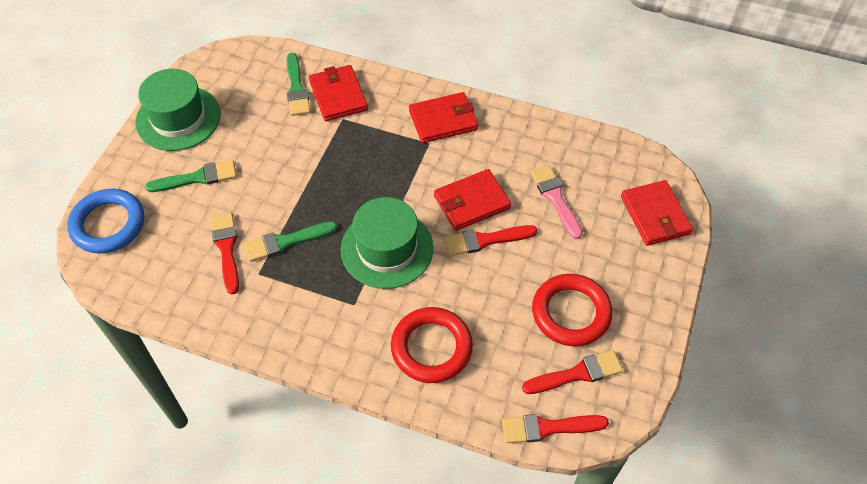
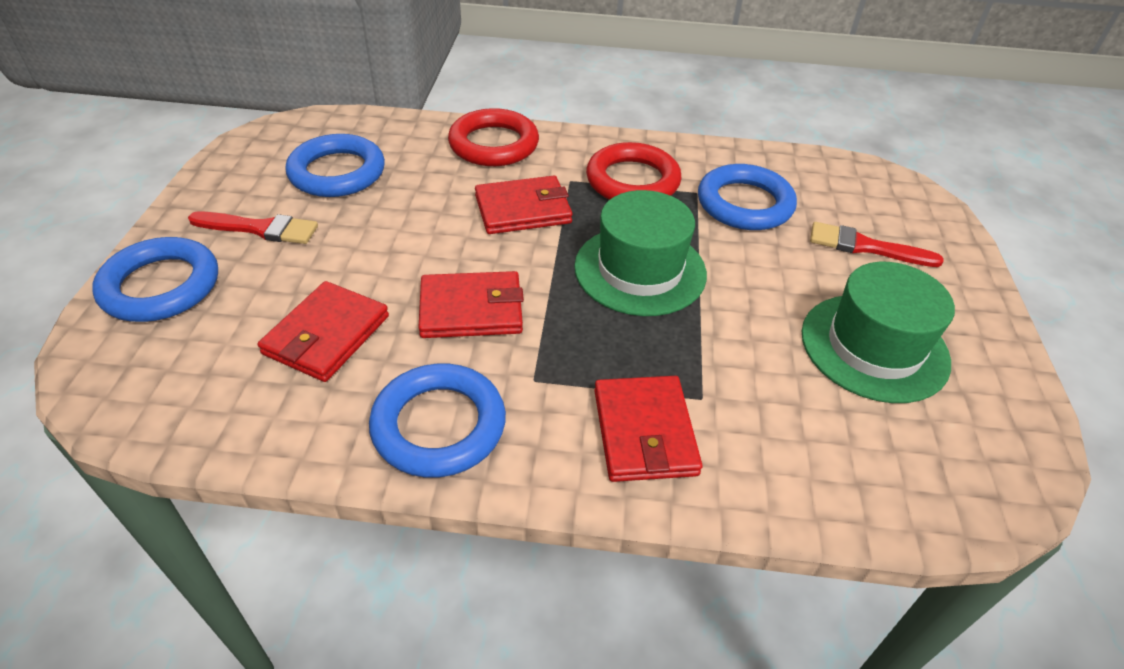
blue ring: [67,189,144,254] = 1 -> [92,237,218,322] [286,134,385,197] [369,364,506,478] [698,164,797,230] = 4
green brush: [145,160,237,192] [244,221,338,262] [287,53,310,116] = 3 -> none = 0
pink brush: [530,165,583,239] = 1 -> none = 0
red brush: [210,212,239,294] [444,225,537,256] [502,414,609,443] [522,350,623,394] = 4 -> [188,211,318,244] [810,222,944,267] = 2

